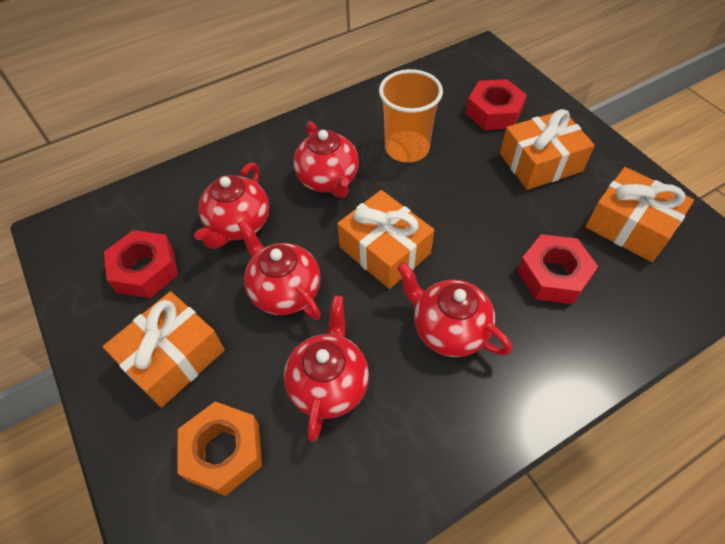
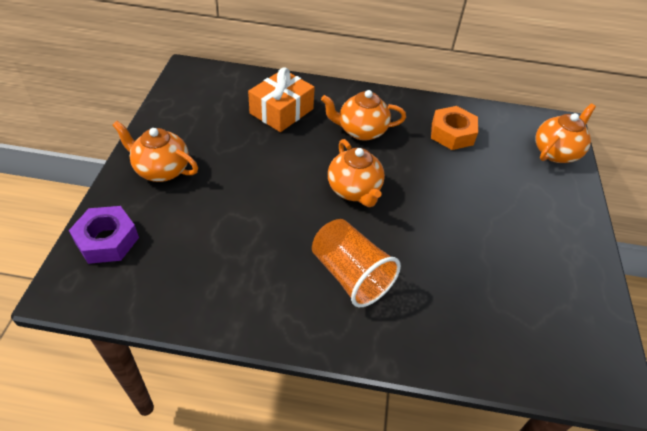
orange gift: [103,291,225,407] [337,190,434,289] [500,109,595,190] [585,167,694,262] = 4 -> [248,67,315,132] = 1
orange teapot: none = 0 -> [112,121,198,182] [321,90,406,141] [328,139,385,207] [535,104,596,163] = 4
purple nut: none = 0 -> [69,206,139,264] = 1
red nut: [104,230,178,298] [466,79,527,130] [517,234,598,304] = 3 -> none = 0
red teapot: [194,162,269,249] [237,219,321,320] [284,296,369,442] [293,121,359,198] [397,262,512,357] = 5 -> none = 0

